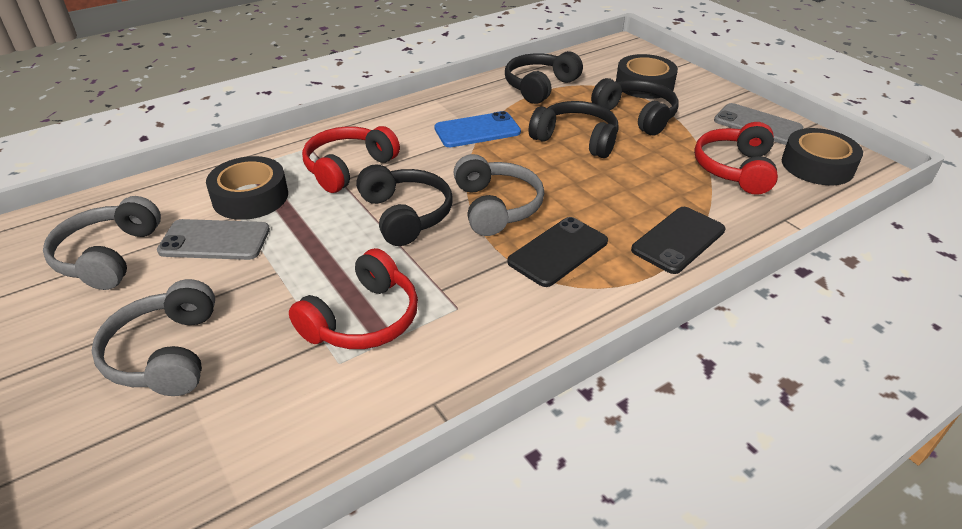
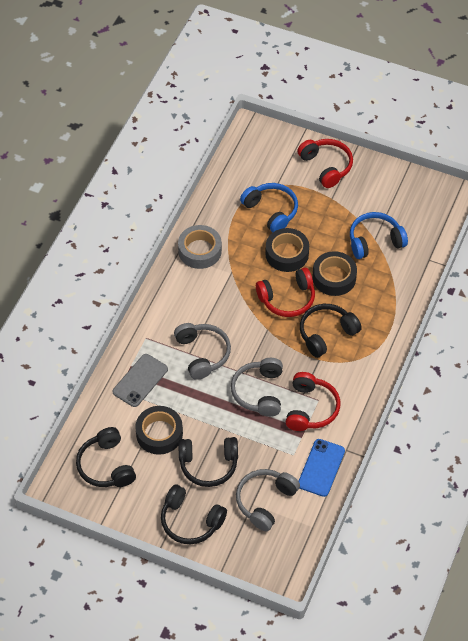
black phone: [507,217,608,287] [631,207,725,274] = 2 -> none = 0
blue headphones: none = 0 -> [240,183,298,232] [350,212,408,259] = 2
grey phone: [157,219,270,260] [714,103,803,145] = 2 -> [113,354,168,407] = 1
grey tape: none = 0 -> [178,225,222,269] = 1

